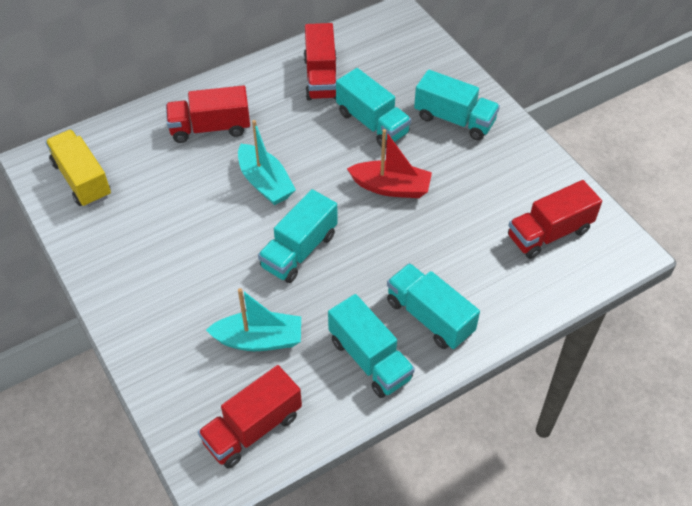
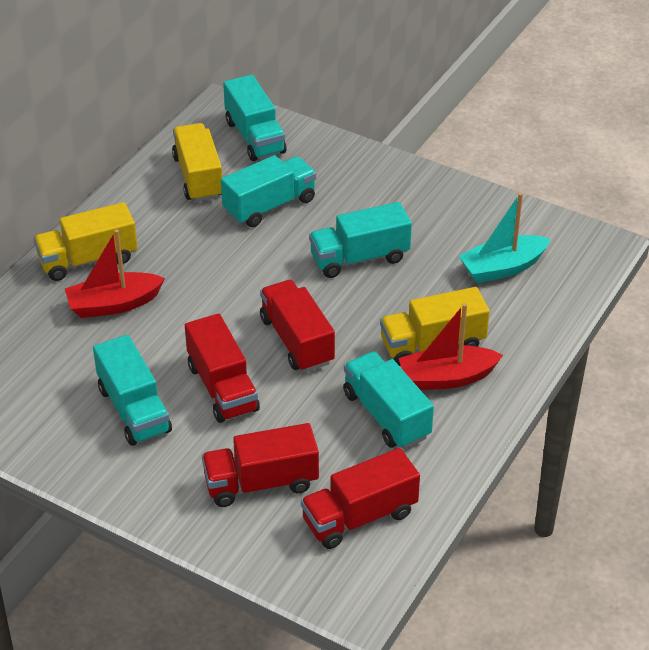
red boat: [347,129,432,198] = 1 -> [65,229,165,318] [399,303,503,390] = 2
turquoise boat: [206,288,301,351] [238,120,296,205] = 2 -> [459,193,550,283] = 1
yellow truck: [45,130,111,207] = 1 -> [34,202,138,281] [172,123,222,202] [380,287,490,366] = 3

